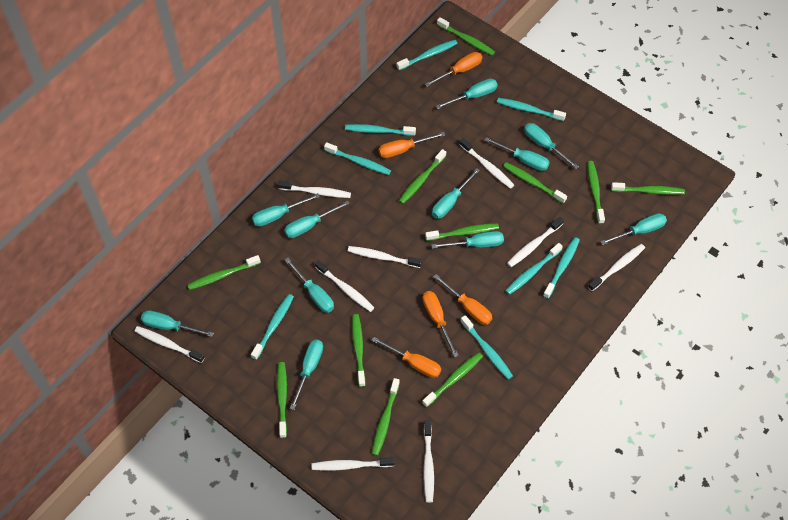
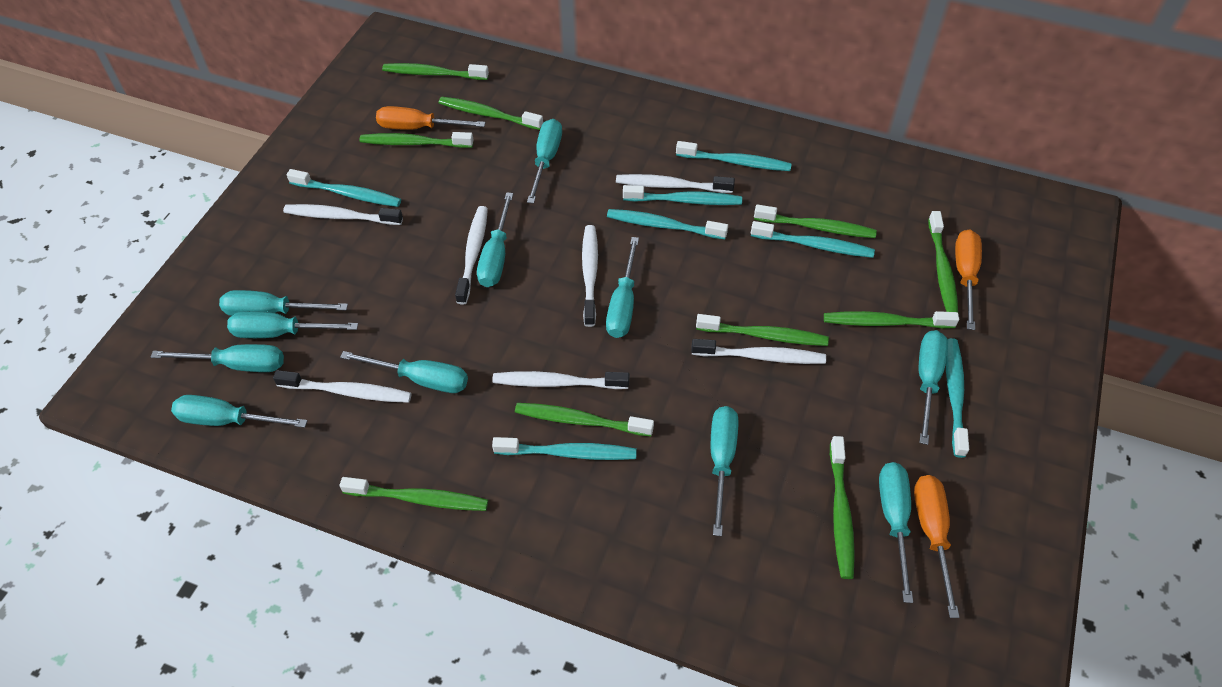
green toothbrush: [188,255,261,290] [277,362,287,438] [352,314,366,387] [372,378,400,456] [399,149,446,204] [422,352,483,407] [425,223,499,241] [437,17,495,56] [503,162,567,203] [587,161,605,224] [611,182,685,195] = 11 -> [339,477,488,511] [360,132,473,148] [382,63,489,80] [439,97,543,130] [515,403,654,436] [696,314,829,346] [754,204,877,238] [824,311,959,329] [830,436,855,579] [928,211,958,312] = 10
orange screwdriver: [372,337,441,378] [378,132,445,158] [422,291,459,357] [425,52,482,87] [433,274,492,325] = 5 -> [376,106,486,130] [914,475,960,618] [955,229,982,330] = 3
turquoise toothbrush: [251,294,294,360] [324,142,391,175] [345,124,416,136] [396,40,458,70] [460,315,513,380] [497,98,566,121] [505,243,563,295] [543,237,580,299] = 8 -> [287,169,401,207] [492,437,637,460] [607,209,728,239] [623,185,742,205] [676,141,792,171] [751,221,875,258] [946,338,969,458] = 7
white toothbrush: [134,326,204,363] [278,181,351,198] [312,457,395,471] [315,260,375,312] [348,246,422,268] [423,420,434,503] [460,138,514,189] [507,217,564,267] [588,244,645,291] = 9 -> [273,370,412,403] [283,204,403,225] [455,206,488,305] [492,371,630,389] [582,225,598,327] [616,174,735,193] [691,339,826,364] = 7

